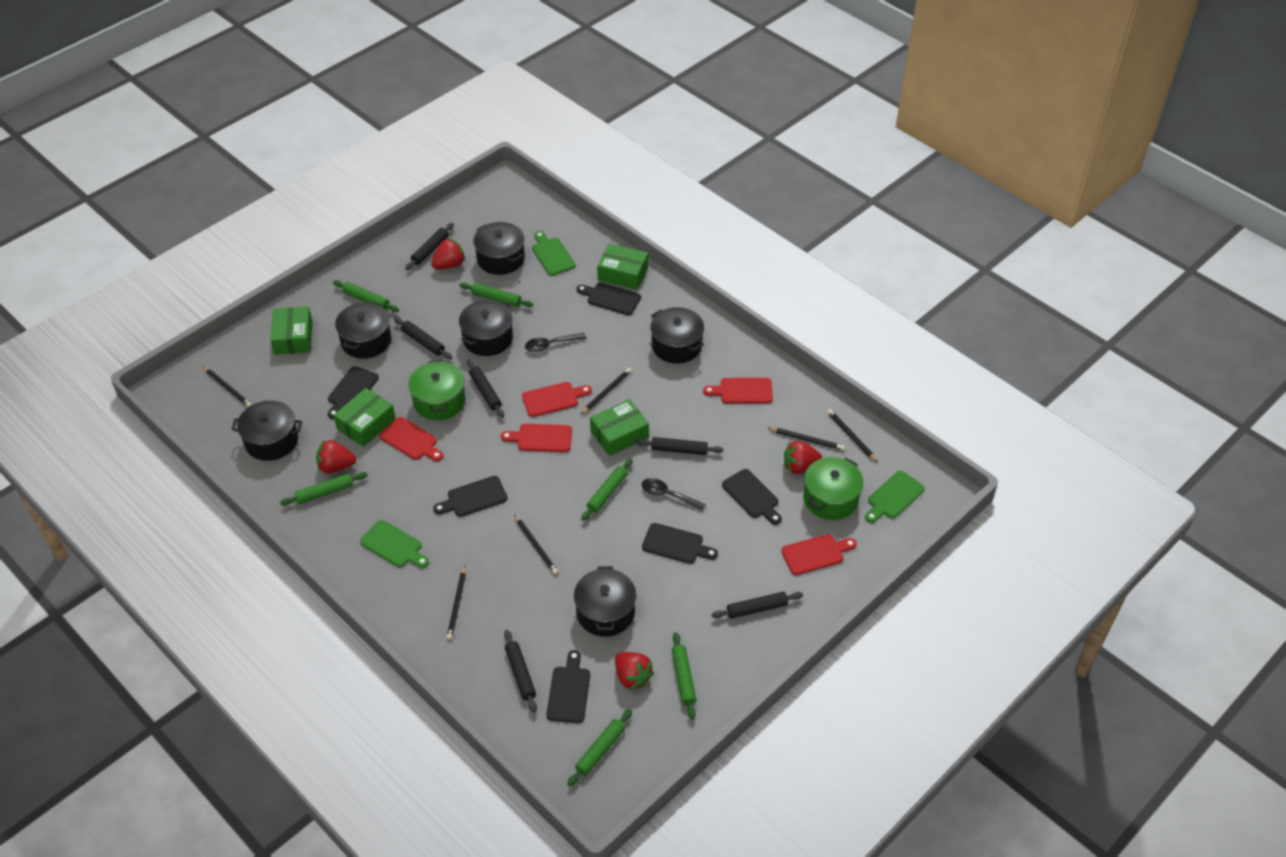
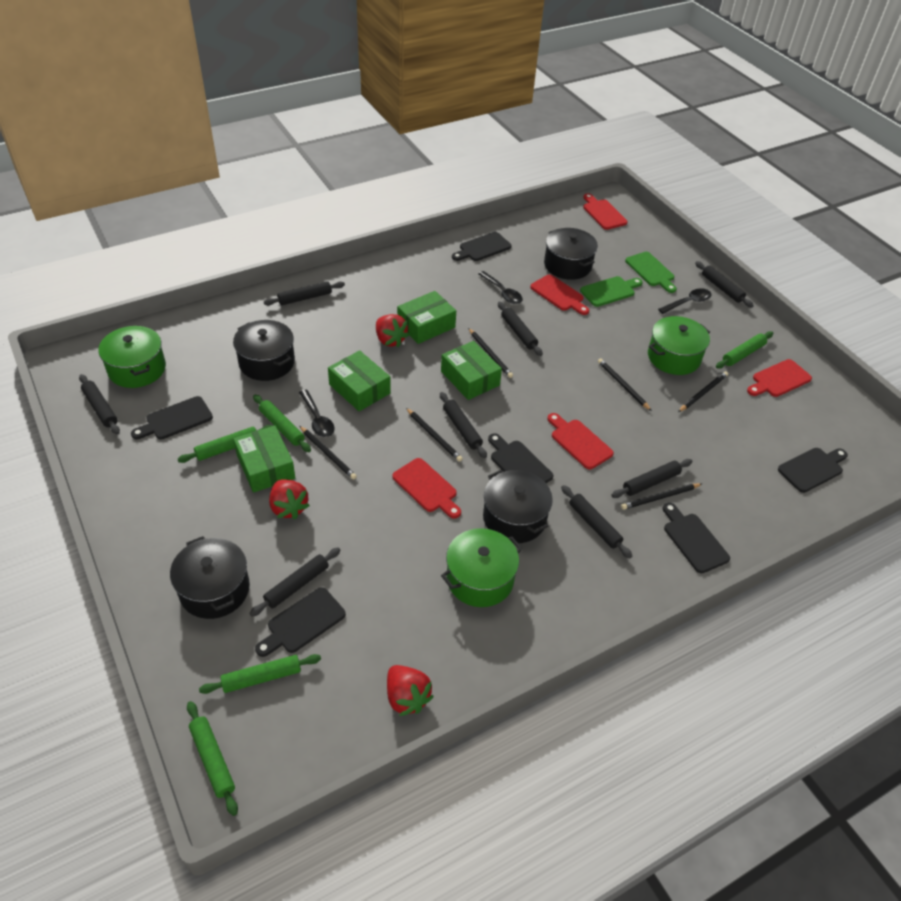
black pot: [231,400,302,461] [335,301,391,359] [459,300,513,356] [473,222,525,275] [574,566,636,637] [650,307,704,364] = 6 -> [170,536,250,619] [233,320,295,381] [483,469,553,543] [544,228,598,280] = 4
black rolling pin: [394,317,452,359] [405,223,454,270] [467,360,504,418] [504,630,537,713] [636,437,723,455] [711,592,803,619] = 6 -> [79,374,120,434] [249,547,341,617] [264,281,345,305] [440,392,487,458] [498,302,543,356] [561,485,632,558] [611,459,693,498] [695,261,754,308] = 8
black spoon: [525,333,586,352] [642,478,706,511] = 2 -> [299,390,334,437] [479,271,523,304] [658,288,711,314] = 3
green cutting board: [360,520,429,568] [532,231,576,276] [865,471,925,523] = 3 -> [580,276,643,307] [625,252,677,293] = 2
green pot: [408,360,465,420] [803,457,863,520] = 2 -> [98,326,166,388] [441,528,523,607] [648,316,710,375] = 3
green rolling pin: [280,472,368,506] [333,280,399,312] [459,283,533,307] [567,709,632,786] [581,458,633,521] [672,632,696,719] = 6 -> [178,425,273,463] [187,701,238,816] [199,654,321,694] [253,395,311,452] [716,331,773,369] = 5
red strawberry: [316,439,356,473] [431,238,466,269] [615,652,654,691] [784,441,822,474] = 4 -> [269,479,310,519] [376,314,409,347] [387,665,434,716] = 3

